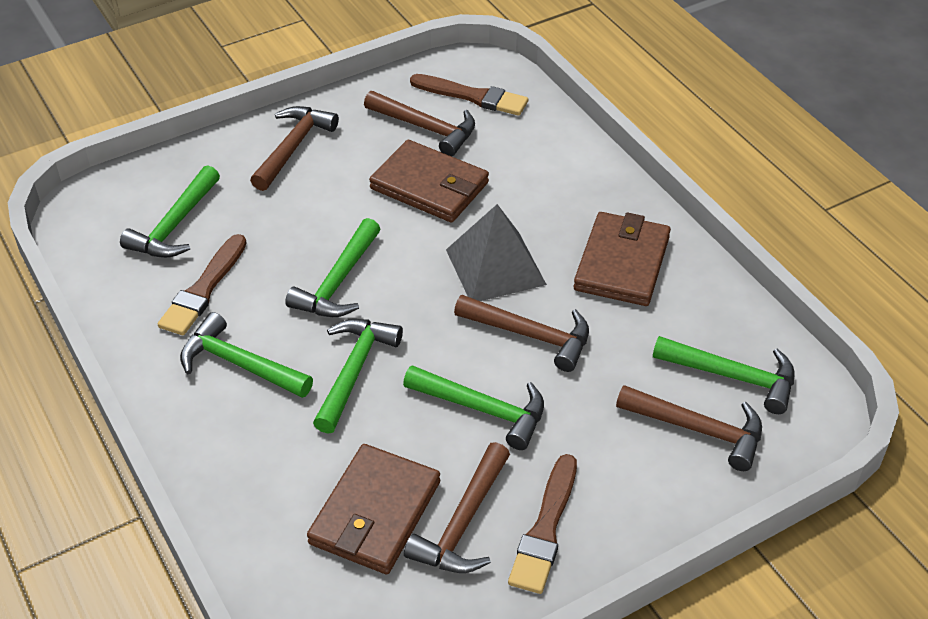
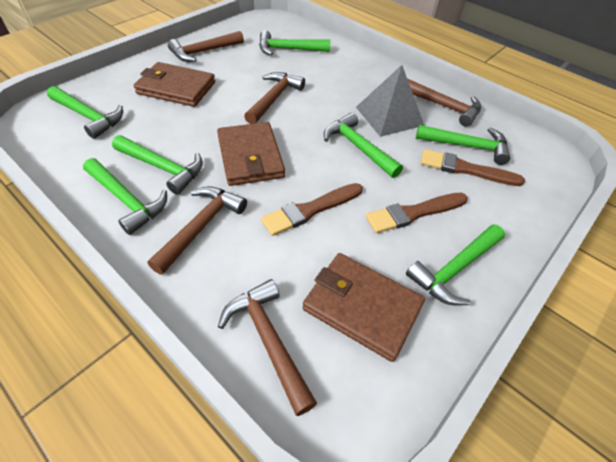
green hammer: [120,165,220,258] [180,312,313,398] [285,218,380,317] [313,319,403,434] [403,365,544,450] [653,336,794,414] = 6 -> [47,86,123,139] [83,158,167,235] [112,135,203,195] [259,30,330,55] [324,112,403,178] [406,224,505,306] [416,125,510,165] = 7

